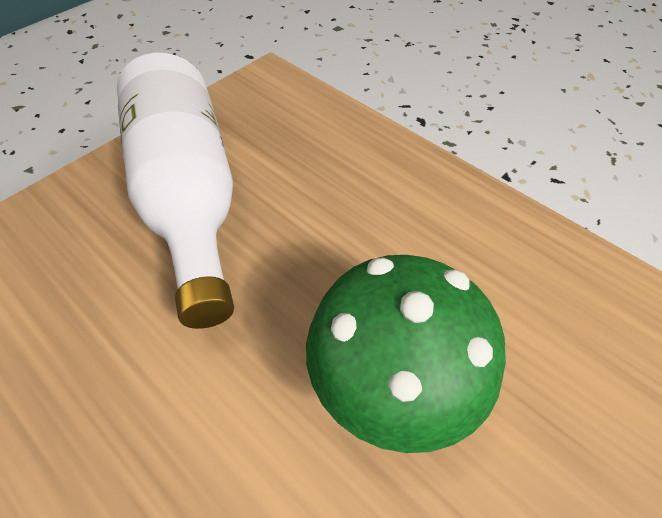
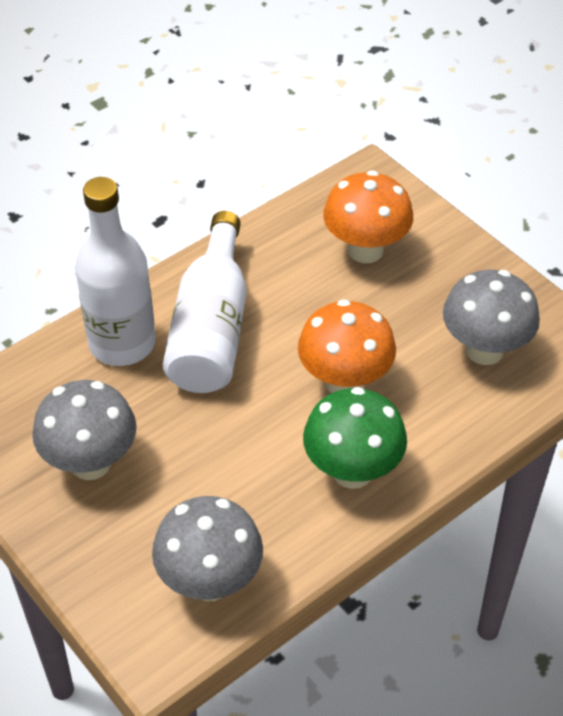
grey mushroom: none = 0 -> [32,380,137,480] [152,496,263,601] [443,270,540,365] = 3
orange mushroom: none = 0 -> [298,299,396,393] [323,170,413,263] = 2
white bottle: [117,53,234,329] = 1 -> [75,177,156,366] [163,211,247,393] = 2

